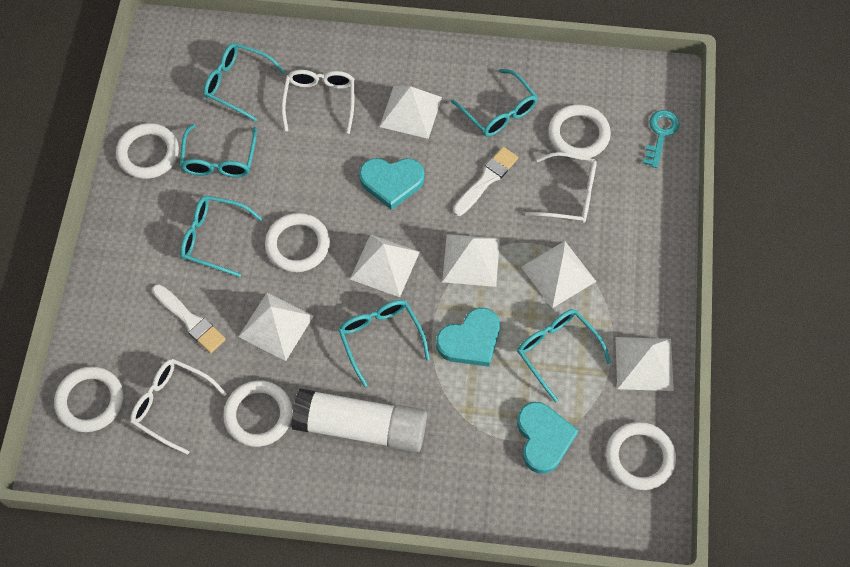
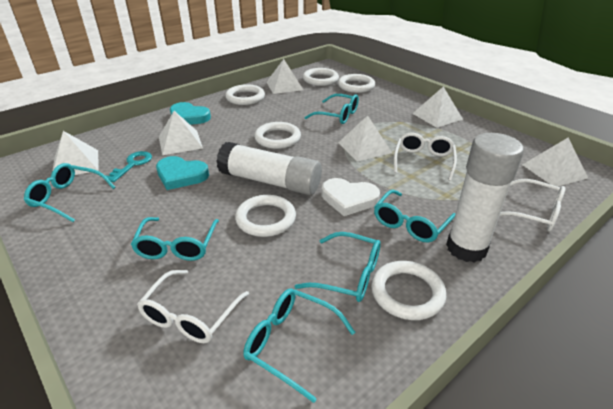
turquoise heart: [359,158,425,210] [436,308,500,367] [517,402,579,474] = 3 -> [156,156,209,190] [170,102,211,125] = 2
white brush: [152,284,226,353] [453,147,518,216] = 2 -> none = 0
white glue stick: [291,388,427,453] = 1 -> [216,142,322,195] [446,133,524,263] = 2
white heart: none = 0 -> [322,178,380,216] = 1

